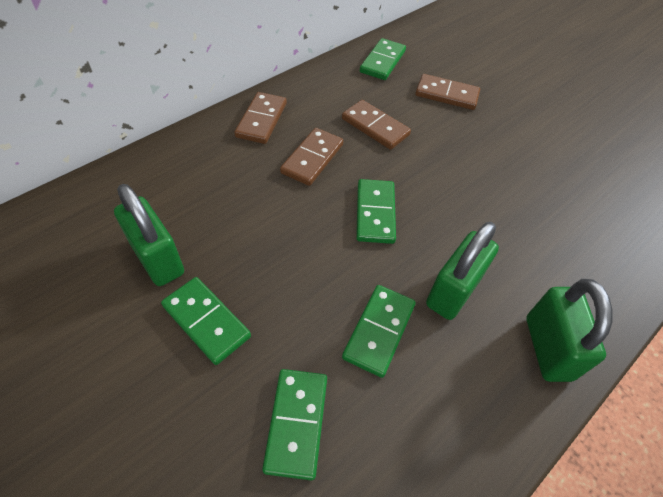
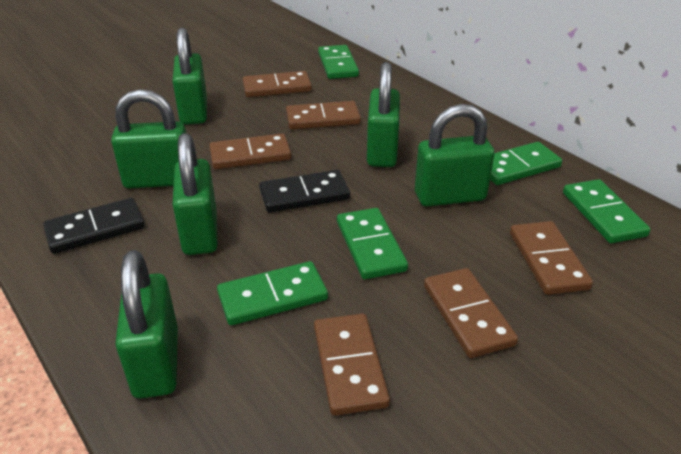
black domino: none = 0 -> [43,198,145,254] [259,170,350,213] = 2
brown domino: [234,92,287,144] [280,128,343,186] [342,100,411,150] [415,74,480,110] = 4 -> [209,133,291,169] [242,71,312,97] [286,101,361,129] [314,314,390,416] [424,268,518,358] [510,221,593,295] = 6
green padlock: [114,184,184,286] [426,222,499,320] [526,279,613,382] = 3 -> [111,89,186,188] [115,250,178,399] [172,28,207,125] [173,133,218,255] [367,62,400,167] [415,104,494,207] = 6

